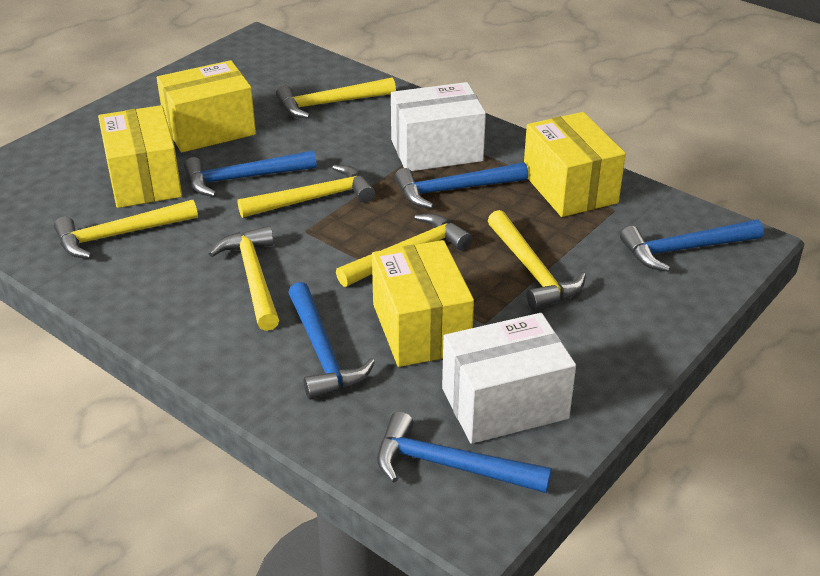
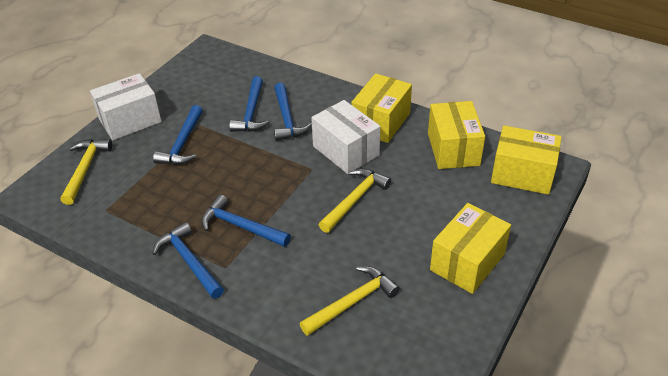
yellow hammer: [54,200,198,259] [209,226,279,331] [238,165,375,218] [276,77,396,118] [336,214,472,287] [488,210,586,310] = 6 -> [60,139,112,205] [300,266,400,336] [319,168,391,233] = 3

